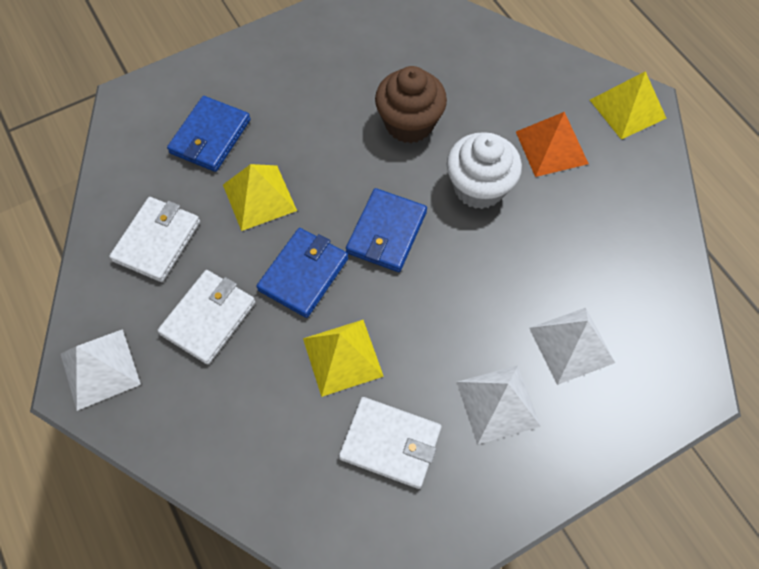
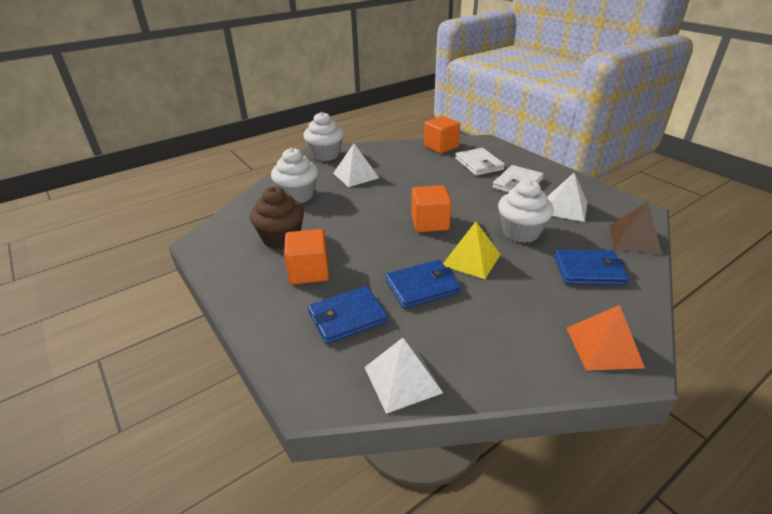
brown pyramid: none = 0 -> [609,202,662,255] = 1
orange cube: none = 0 -> [284,229,329,284] [411,185,452,232] [424,116,460,154] = 3
white cupcake: [447,132,522,209] = 1 -> [271,148,318,203] [303,112,344,161] [498,180,553,243] = 3
white wallet: [109,197,200,282] [158,270,255,365] [339,397,442,489] = 3 -> [455,148,505,176] [492,165,544,193] = 2
yellow pyramid: [223,164,297,231] [303,320,384,397] [590,71,667,140] = 3 -> [443,222,501,279] = 1

